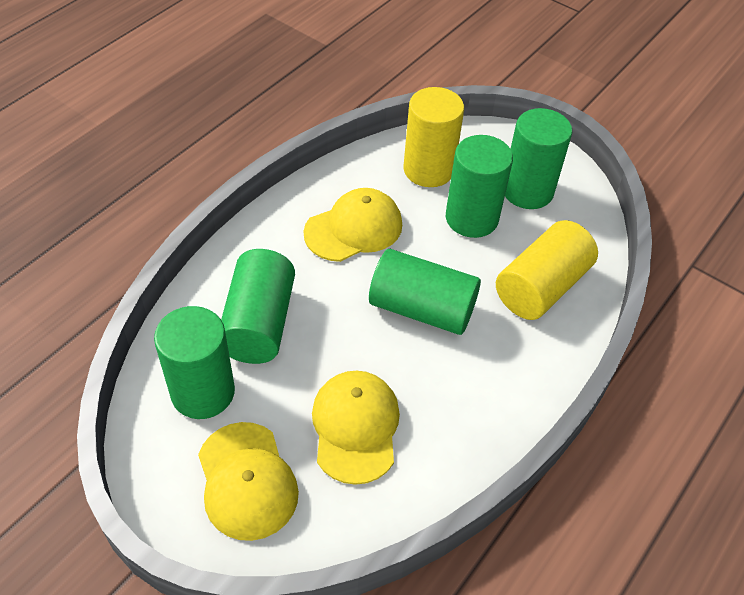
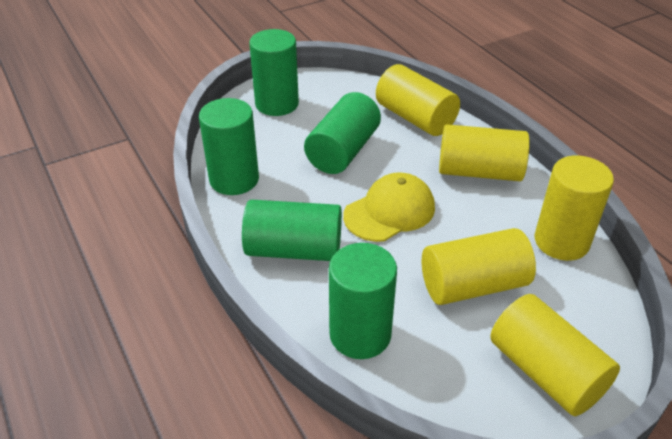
yellow cap: [198,422,299,541] [304,188,402,262] [312,371,400,485] = 3 -> [343,173,435,242] = 1
yellow cylinder: [403,87,464,187] [496,220,598,320] = 2 -> [376,64,460,136] [422,228,536,305] [439,124,530,181] [490,294,620,416] [535,155,614,261] = 5

